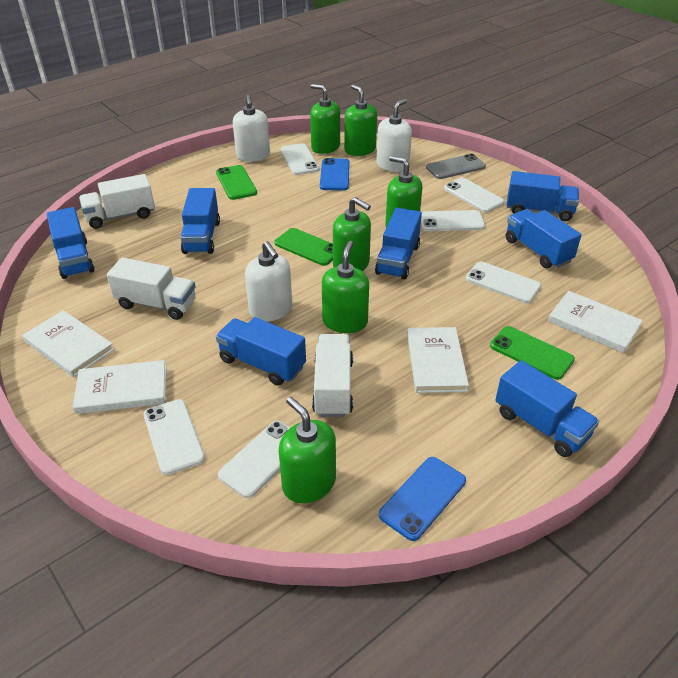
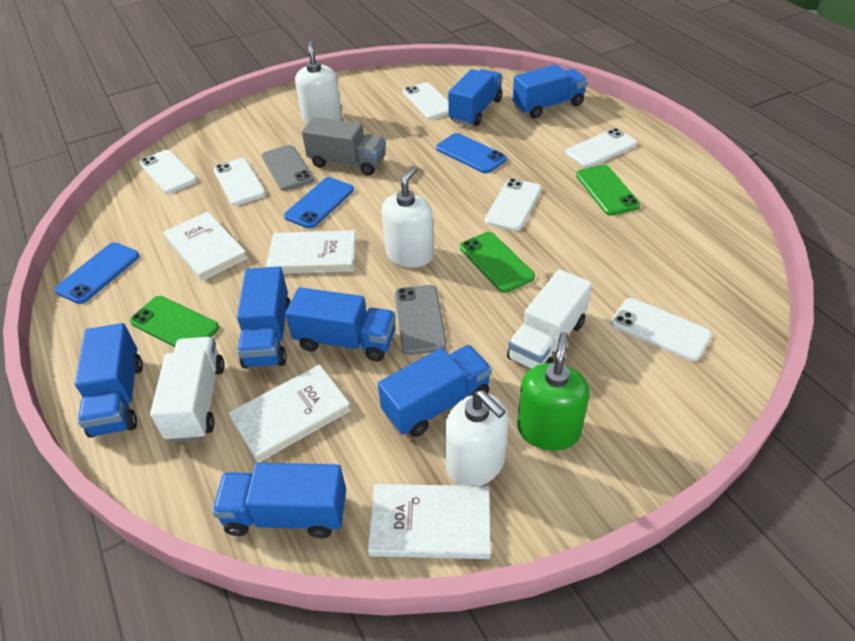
blue phone: [320,158,350,191] [379,457,466,541] = 2 -> [54,242,140,304] [284,177,354,229] [436,133,507,174] = 3
green soap dispenser: [279,397,336,503] [310,84,340,154] [322,241,369,333] [333,197,371,271] [344,85,377,156] [385,156,422,227] = 6 -> [517,332,589,451] = 1
grey phone: [426,154,486,179] = 1 -> [262,145,314,191] [395,285,447,355] = 2
grey truck: none = 0 -> [302,117,386,176] = 1
white truck: [79,174,155,229] [107,258,196,320] [312,334,353,417] = 3 -> [150,337,225,442] [507,269,592,369] = 2

